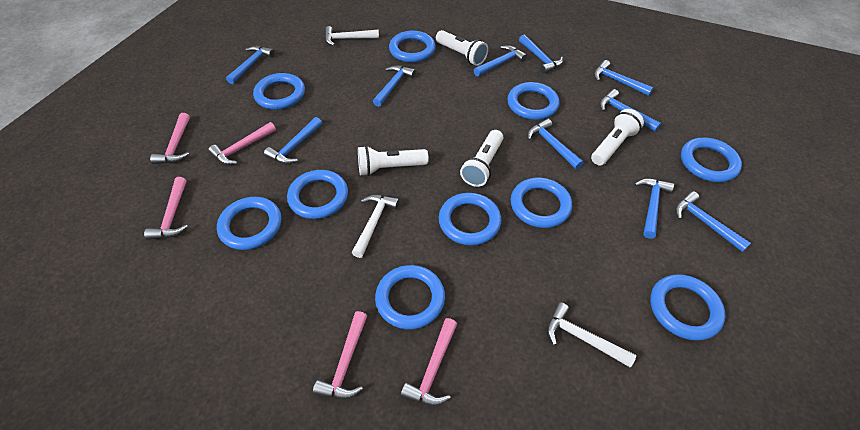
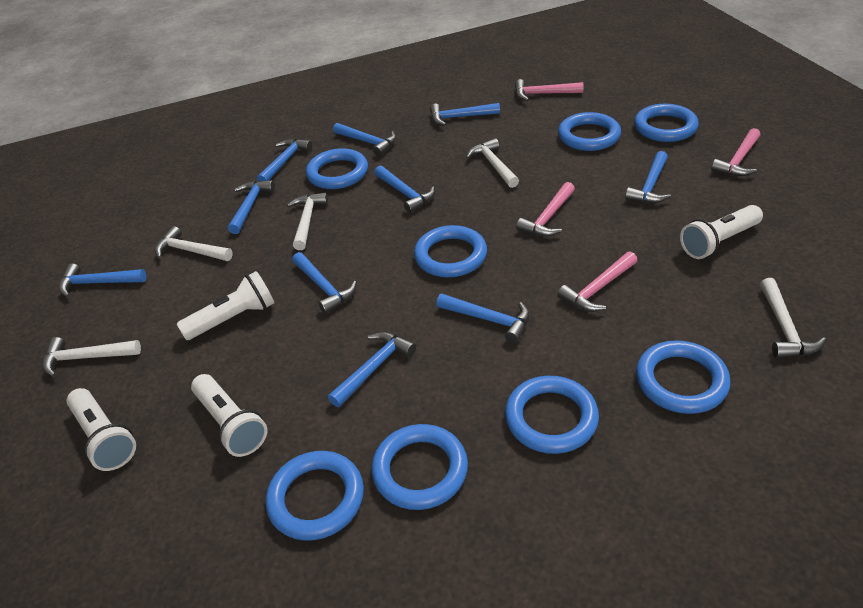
blue ring: [217,197,281,250] [253,73,305,110] [287,170,348,219] [375,265,445,330] [389,31,436,63] [439,193,501,246] [507,82,560,120] [511,178,572,228] [650,274,726,341] [681,138,742,182] = 10 -> [266,451,364,541] [306,148,368,189] [371,424,468,510] [414,225,487,278] [505,376,599,454] [558,112,621,151] [634,104,699,142] [636,340,731,414] = 8
pink hammer: [144,177,188,240] [150,113,190,164] [208,122,276,165] [313,311,367,400] [401,318,457,406] = 5 -> [515,79,583,101] [516,182,575,236] [557,251,638,312] [711,128,761,176] = 4
white hammer: [325,26,379,46] [352,195,399,258] [547,302,636,367] = 3 -> [43,337,141,377] [155,226,233,261] [287,193,328,250] [466,138,519,188] [760,278,826,358] = 5

